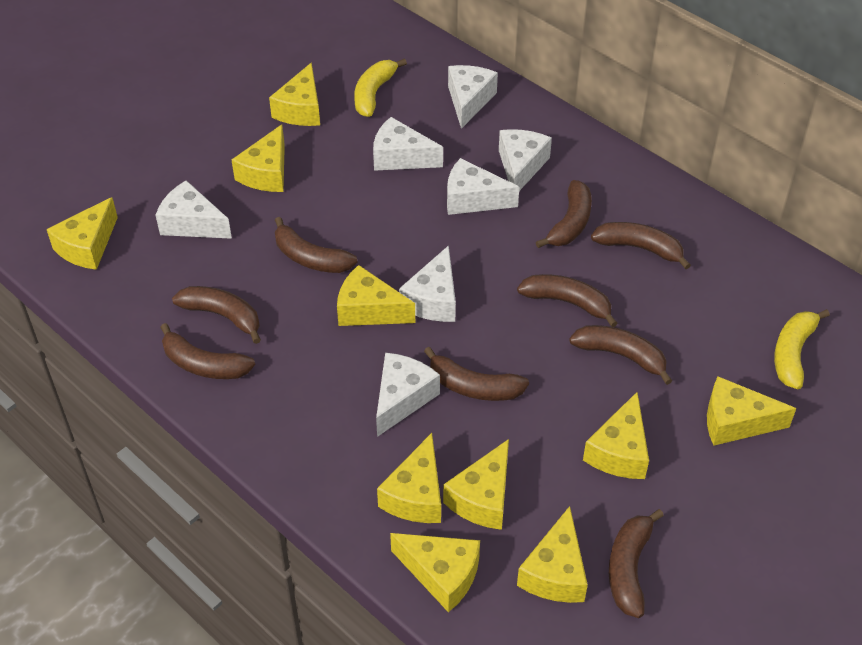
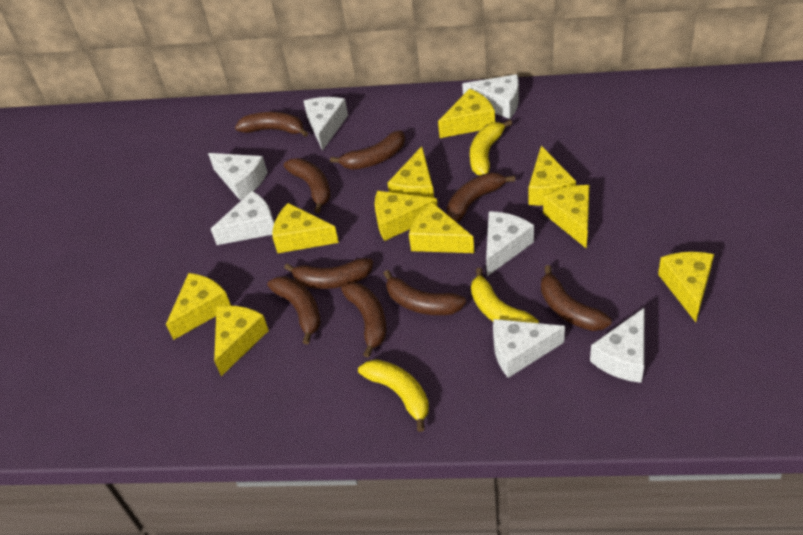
yellow banana: [354,59,407,117] [774,309,830,389] = 2 -> [358,359,429,432] [470,120,512,175] [471,268,539,323] = 3

